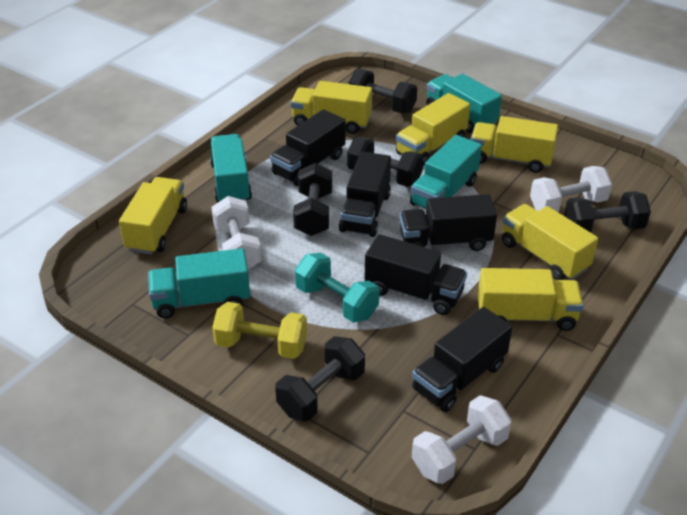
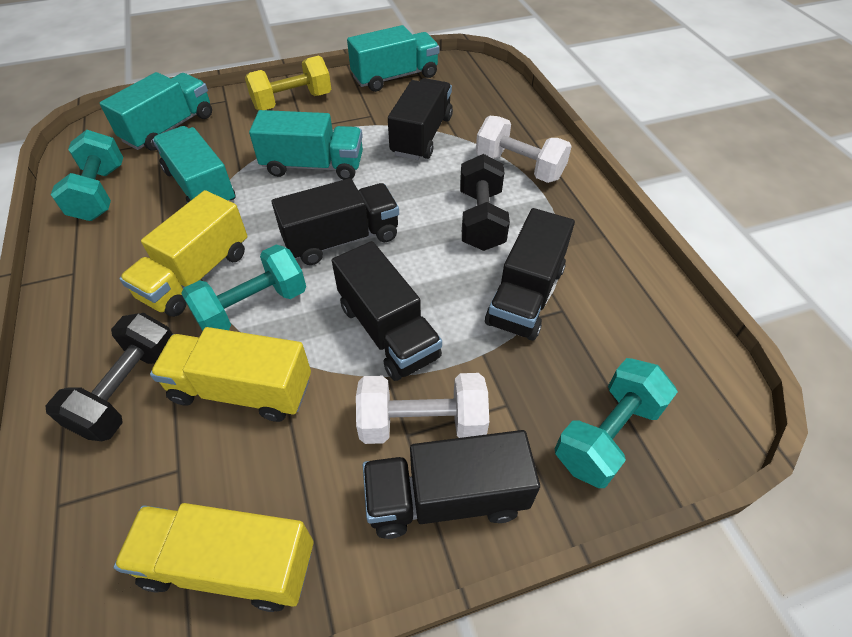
black dumbbell: [275,336,365,421] [293,163,332,236] [347,137,424,187] [349,68,417,114] [564,191,651,233] = 5 -> [45,313,173,441] [460,154,510,251] = 2
turquoise dumbbell: [295,253,379,323] = 1 -> [50,130,123,221] [181,245,306,331] [555,358,678,488] = 3
white dumbbell: [212,196,262,269] [412,395,512,484] [530,166,612,212] = 3 -> [356,373,489,444] [476,116,572,183] = 2
yellow truck: [119,177,187,255] [291,81,372,134] [396,93,470,166] [471,116,558,173] [478,268,584,331] [502,204,598,280] = 6 -> [114,503,314,612] [119,190,248,317] [150,327,311,422] = 3

